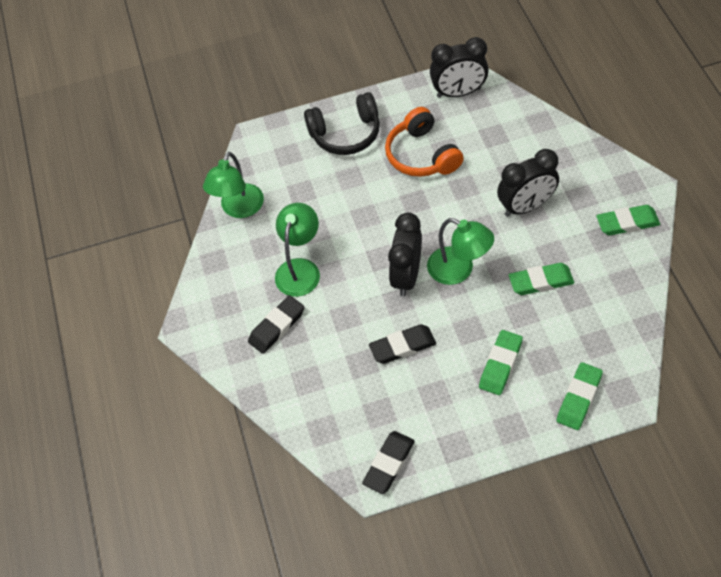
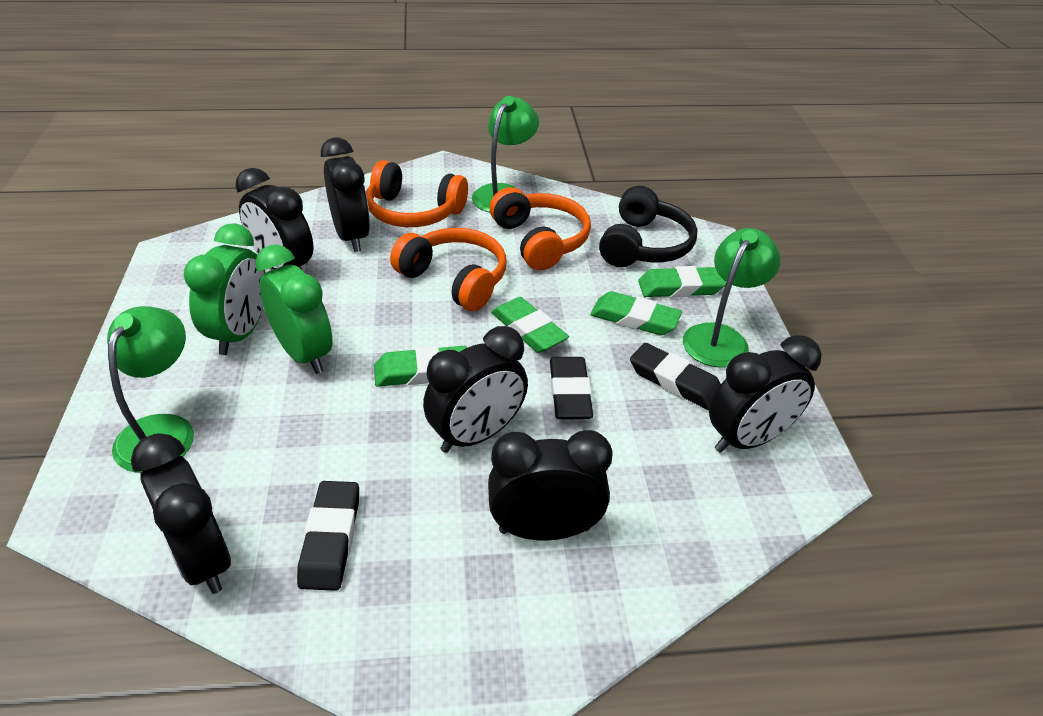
black clock: [388,212,422,296] [430,37,489,98] [497,149,559,217] = 3 -> [131,433,231,594] [235,168,314,270] [321,137,370,252] [423,326,528,453] [488,430,612,541] [709,335,822,453] = 6
green clock: none = 0 -> [184,223,265,355] [255,245,333,374] = 2
orange headphones: [385,107,464,177] = 1 -> [366,160,468,227] [390,228,507,311] [490,187,591,270] = 3

